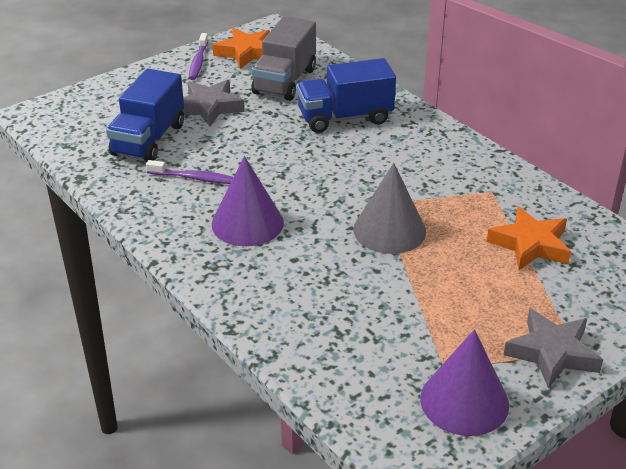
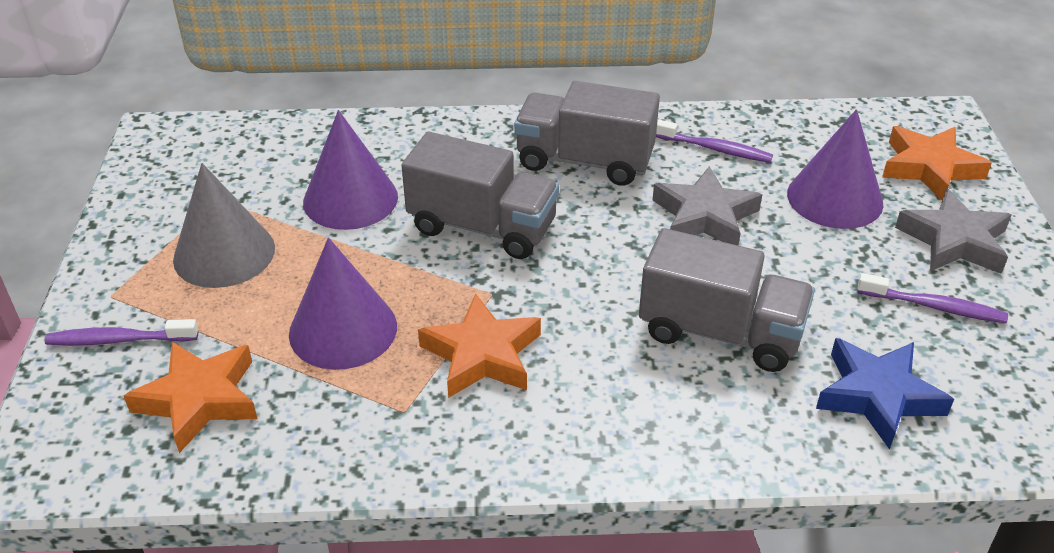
blue star: none = 0 -> [816,338,954,450] = 1
blue truck: [106,69,184,162] [297,58,396,133] = 2 -> none = 0
grey truck: [252,16,316,101] = 1 -> [401,132,559,259] [514,81,660,186] [639,228,815,372] = 3
orange star: [213,28,270,69] [487,206,571,270] = 2 -> [124,342,258,453] [418,293,541,398] [882,126,992,200] = 3
purple cone: [212,156,284,246] [420,329,509,436] = 2 -> [289,238,397,370] [303,110,398,230] [787,109,883,229] = 3
purple toothbrush: [146,160,233,184] [189,33,208,80] = 2 -> [45,319,198,346] [656,119,773,163] [857,273,1008,323] = 3

